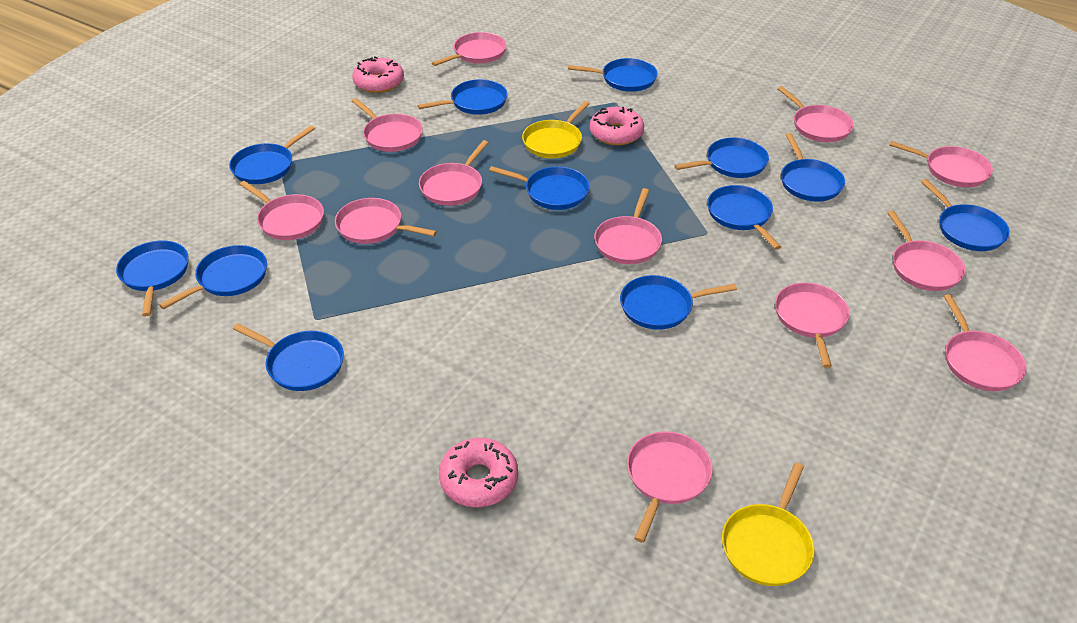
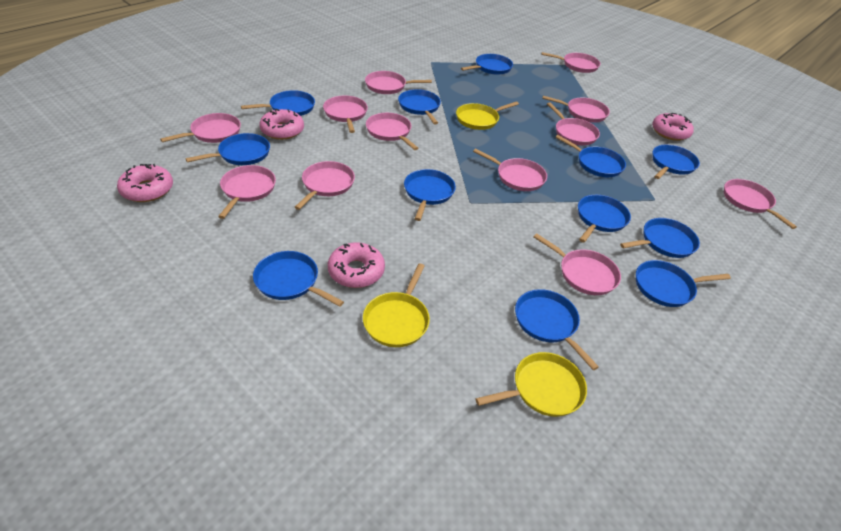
pink donut: [352,57,404,93] [439,438,518,507] [590,107,644,145] = 3 -> [117,164,173,202] [259,109,304,140] [328,242,385,288] [652,113,694,141] = 4
yellow pan: [522,101,590,159] [722,463,814,586] = 2 -> [363,264,430,347] [456,101,519,130] [476,352,587,417] = 3

